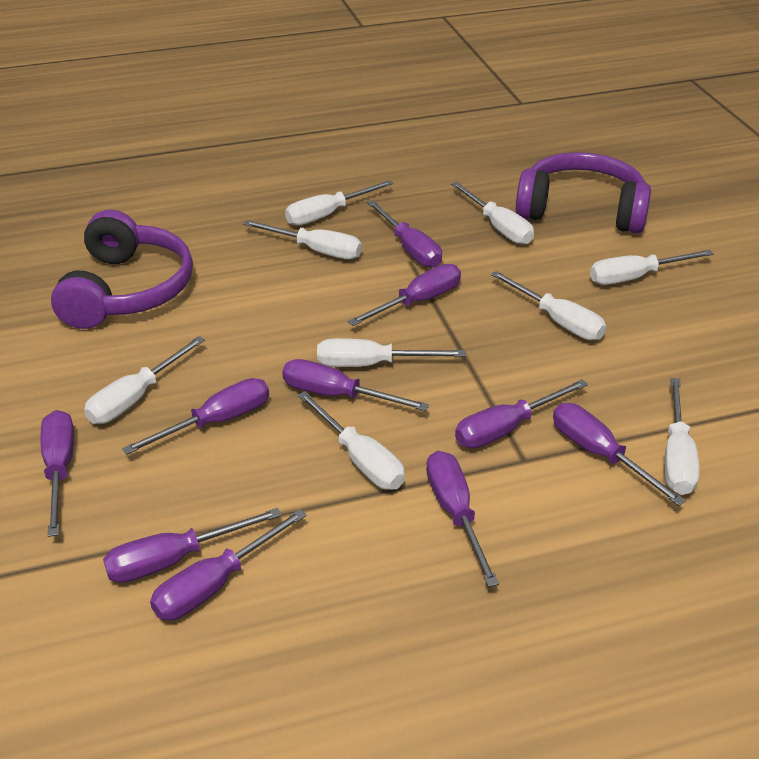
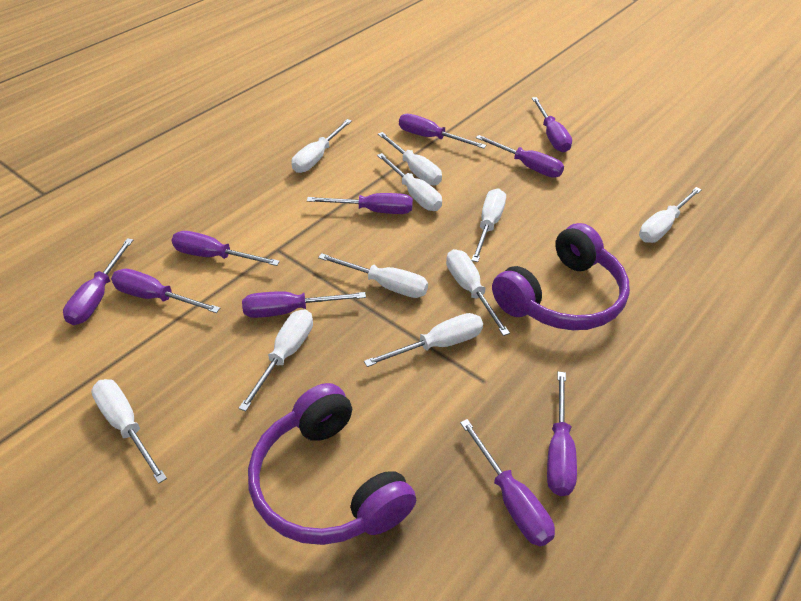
white screwdriver: [84,336,205,424] [243,220,362,259] [285,180,393,225] [297,391,405,490] [317,338,466,367] [451,182,534,245] [491,271,606,340] [590,250,714,285] [665,378,700,495] = 9 -> [91,379,167,484] [239,309,313,411] [292,119,352,173] [318,253,428,298] [364,313,483,367] [377,153,442,211] [378,132,442,185] [446,249,510,336] [471,188,506,262] [639,187,702,243] = 10

